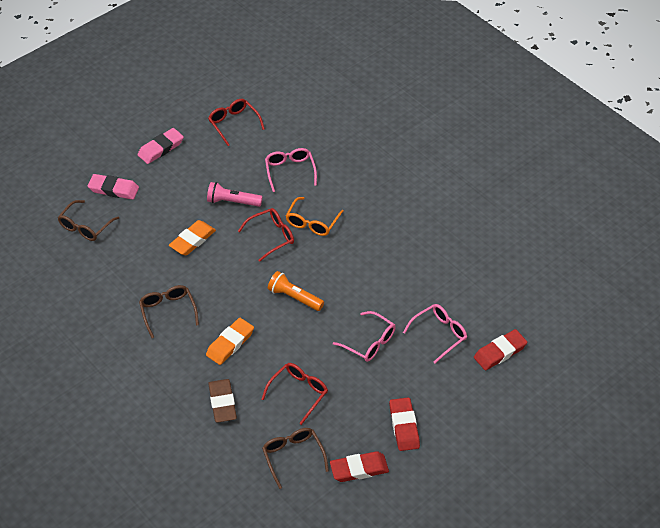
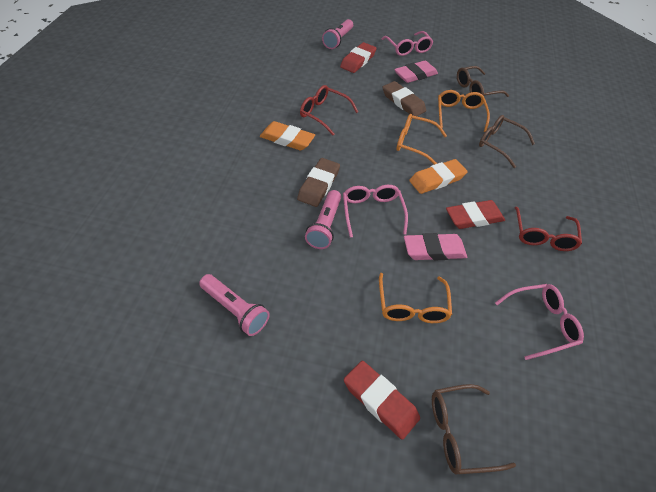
brown eraser: [208,379,237,423] = 1 -> [297,158,340,207] [383,81,426,116] = 2
orange flashlight: [268,271,324,311] = 1 -> none = 0
orange glasses: [286,197,344,236] = 1 -> [379,273,452,323] [396,114,447,165] [438,90,490,132] = 3
pink flashlight: [207,182,263,207] = 1 -> [199,274,270,336] [305,190,341,249] [322,19,353,49] = 3
red glasses: [208,99,265,146] [238,208,294,262] [262,363,328,425] = 3 -> [300,85,358,135] [514,206,582,251] = 2

